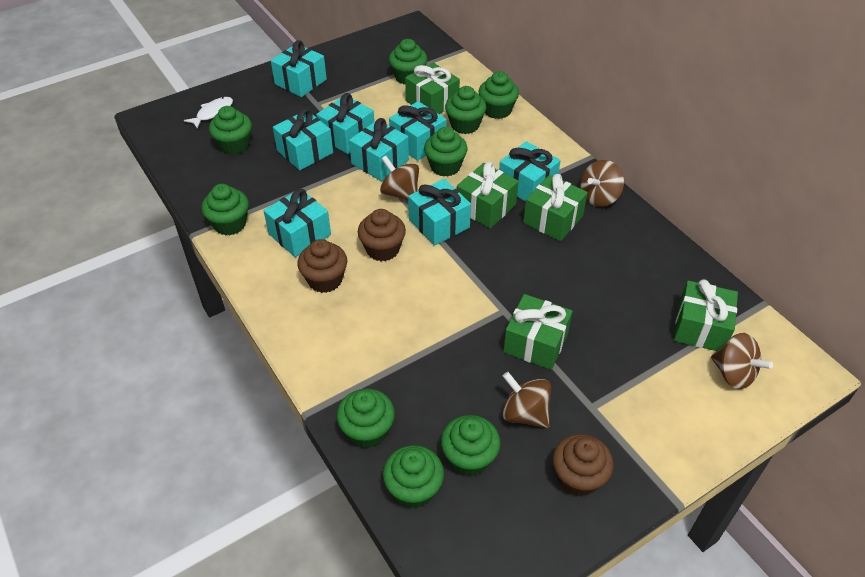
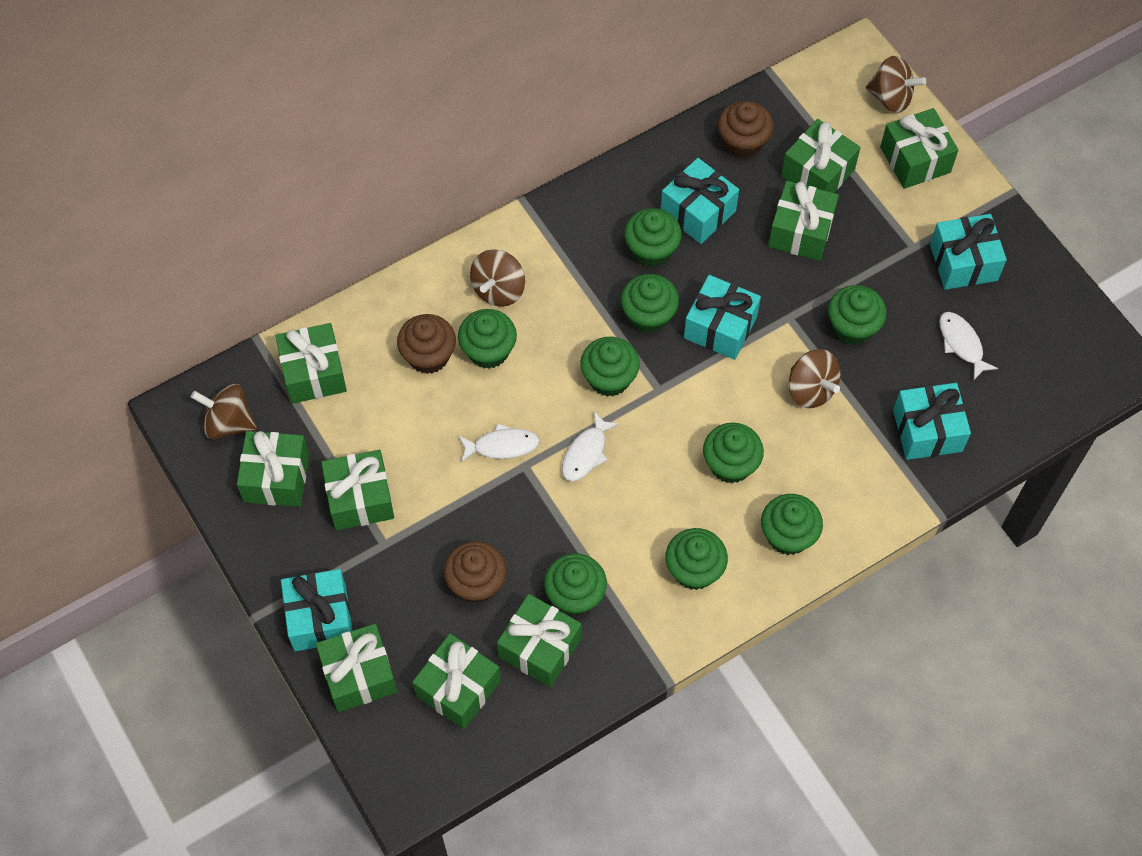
green gift: [405,63,460,114] [457,162,519,228] [503,294,573,370] [523,174,588,241] [674,279,738,351] = 5 -> [237,431,309,507] [275,323,347,404] [316,624,397,712] [321,450,394,530] [412,633,501,729] [497,594,582,687] [768,181,839,261] [781,119,861,193] [880,108,958,189] = 9
turquoise gift: [263,189,331,257] [271,40,327,97] [273,108,333,170] [316,93,374,154] [349,118,409,181] [389,101,447,161] [408,179,471,246] [499,141,561,202] = 8 -> [281,569,352,651] [661,158,739,244] [684,275,761,360] [893,383,971,460] [930,214,1007,290] = 5
white fish: [184,97,233,129] = 1 -> [458,423,540,463] [562,411,619,482] [939,312,998,380] = 3

